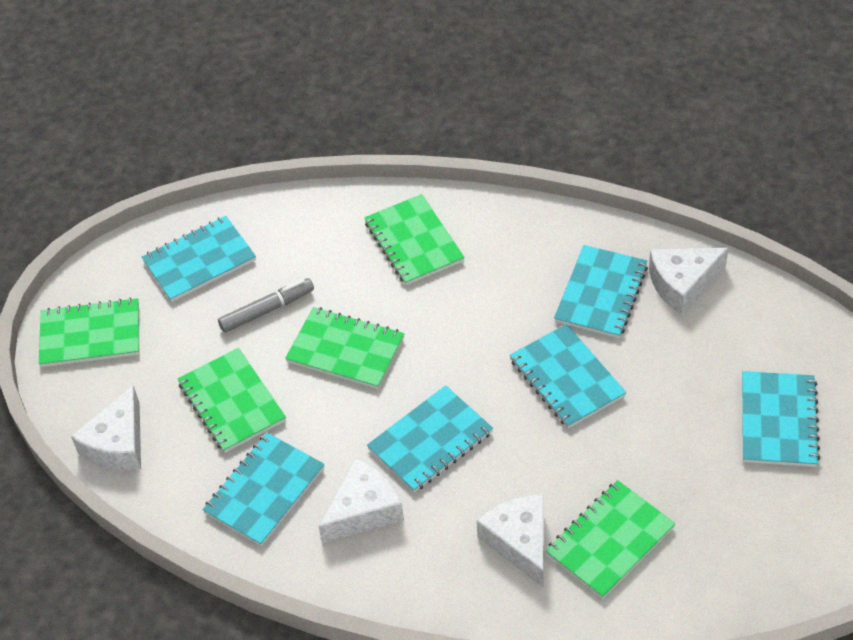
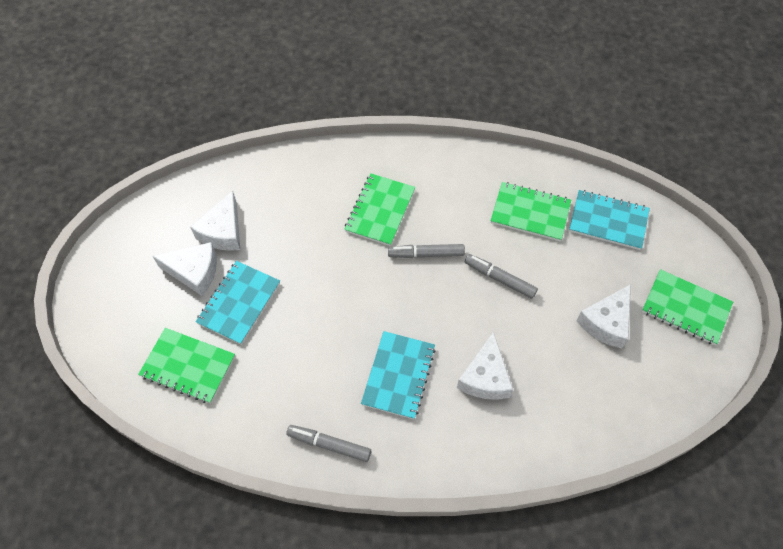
green notebook: [39,297,139,367] [177,348,286,453] [285,307,404,389] [364,194,465,285] [545,480,676,599] = 5 -> [138,328,235,403] [344,173,415,246] [490,182,571,241] [642,269,733,345] = 4
grey marker: [218,278,314,333] = 1 -> [286,425,371,462] [388,244,465,258] [465,254,538,299] = 3
turquoise notebook: [142,216,256,302] [202,433,325,546] [367,385,493,493] [510,324,626,428] [554,245,648,338] [742,371,820,467] = 6 -> [196,261,280,345] [361,331,436,419] [569,190,650,250] = 3

